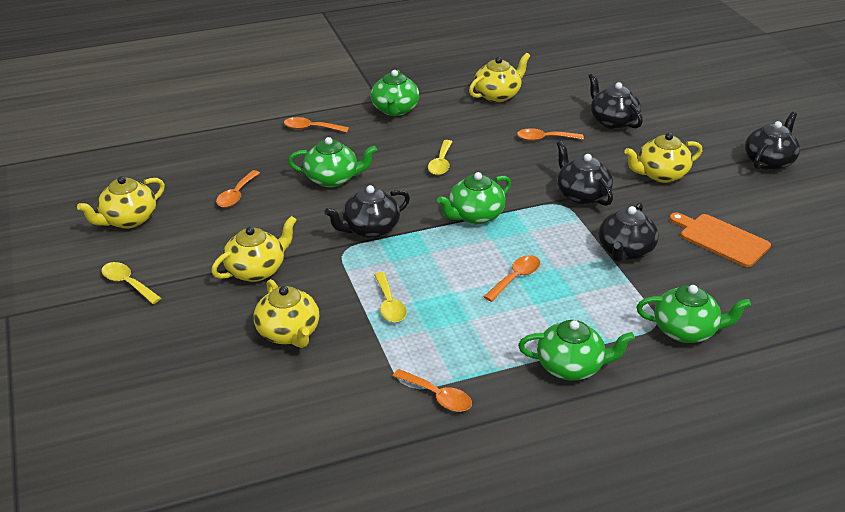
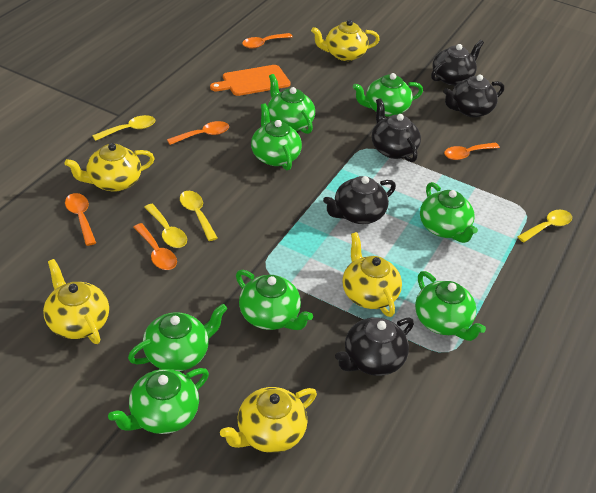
green teapot: [288,137,377,188] [371,70,419,116] [437,172,511,224] [518,320,635,381] [637,285,751,343] = 5 -> [108,368,209,434] [128,304,227,371] [236,270,313,330] [251,103,302,170] [267,74,315,134] [353,73,423,117] [415,271,486,341] [420,182,478,243] = 8
yellow spoon: [102,262,161,304] [374,272,407,322] [428,140,452,175] = 3 -> [92,115,155,141] [144,204,187,248] [180,191,217,241] [517,210,572,243] = 4

